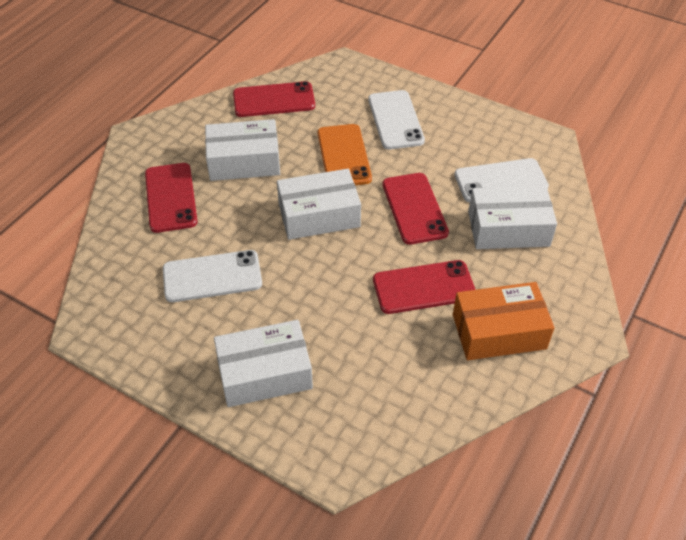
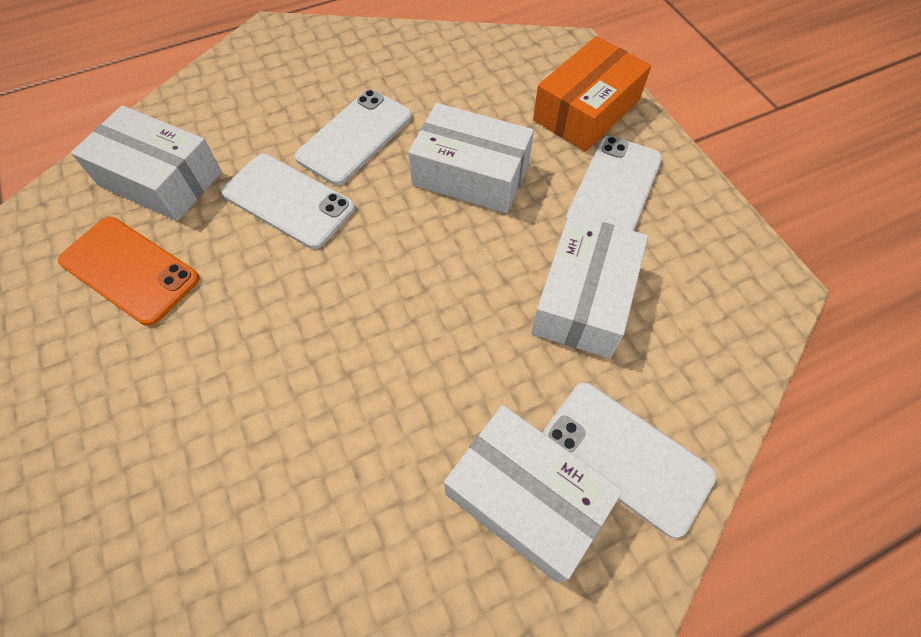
red phone: [145,163,198,233] [233,81,315,117] [373,260,476,314] [382,173,449,245] = 4 -> none = 0
white phone: [163,250,262,302] [368,90,425,149] [454,158,549,202] = 3 -> [221,154,355,249] [295,89,412,185] [543,382,716,538] [565,136,662,231] = 4

